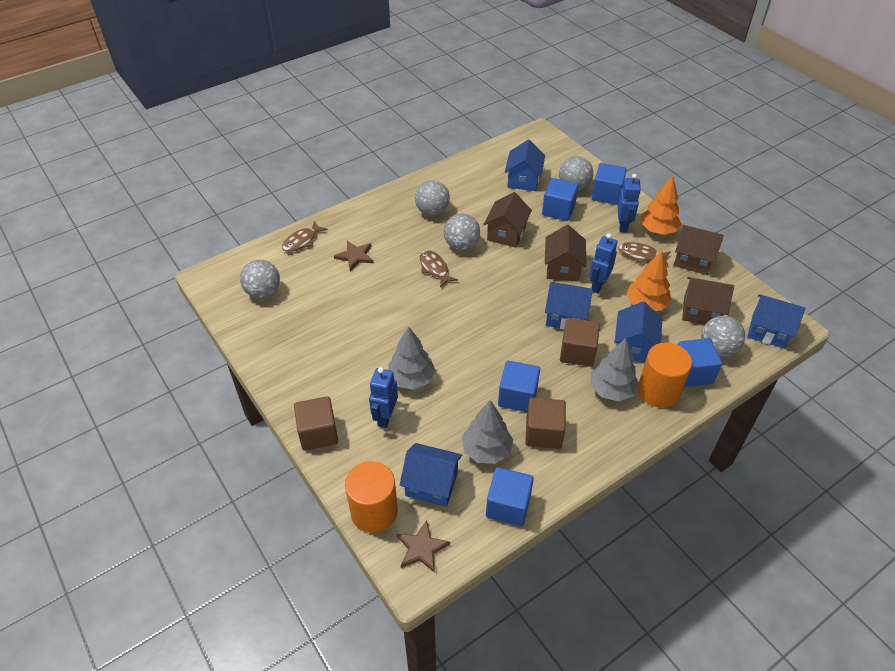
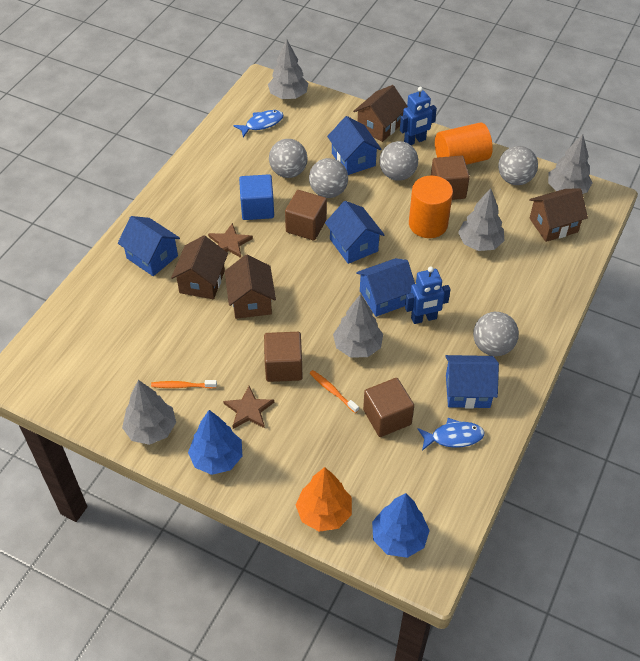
blue cube: [486,467,534,526] [498,361,540,412] [542,178,578,221] [592,163,627,205] [678,338,722,387] = 5 -> [239,174,274,220] = 1
blue fish: none = 0 -> [233,110,284,137] [417,418,484,451] = 2
blue robot: [369,367,398,428] [589,233,617,293] [618,174,641,233] = 3 -> [400,87,437,145] [405,266,451,324] = 2
blue tree: none = 0 -> [188,410,242,475] [372,493,430,558] = 2
brown cube: [294,396,338,451] [525,398,566,449] [560,318,600,367] = 3 -> [264,332,303,382] [285,190,327,240] [363,378,414,437] [431,155,470,200] = 4
brown fish: [282,221,328,252] [420,250,458,287] [618,242,671,265] = 3 -> none = 0
grey tree: [388,326,436,390] [462,400,513,464] [591,338,639,401] = 3 -> [122,380,176,445] [268,39,308,99] [333,294,383,357] [458,188,504,251] [548,134,592,194] = 5
orange toothbrush: none = 0 -> [151,380,217,388] [310,370,359,413] = 2
orange tree: [626,251,671,311] [641,176,682,235] = 2 -> [296,467,352,532] = 1

